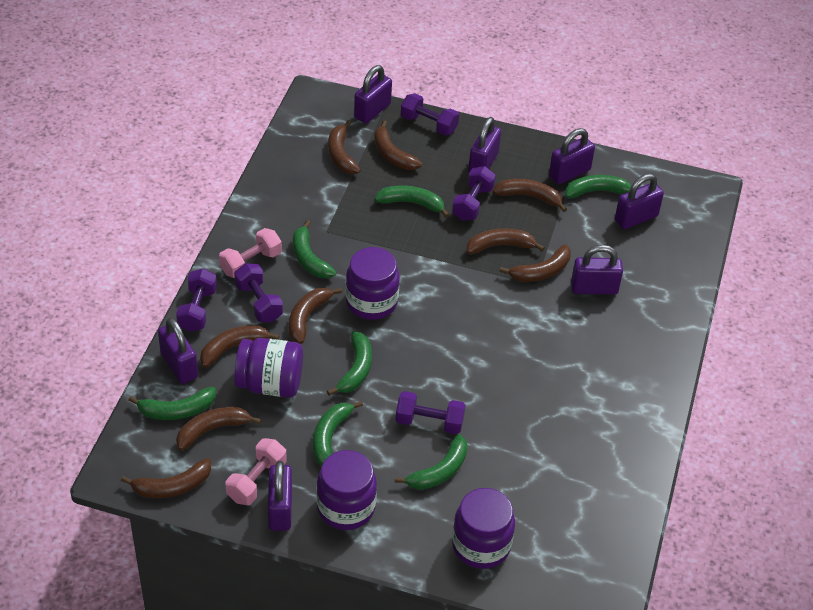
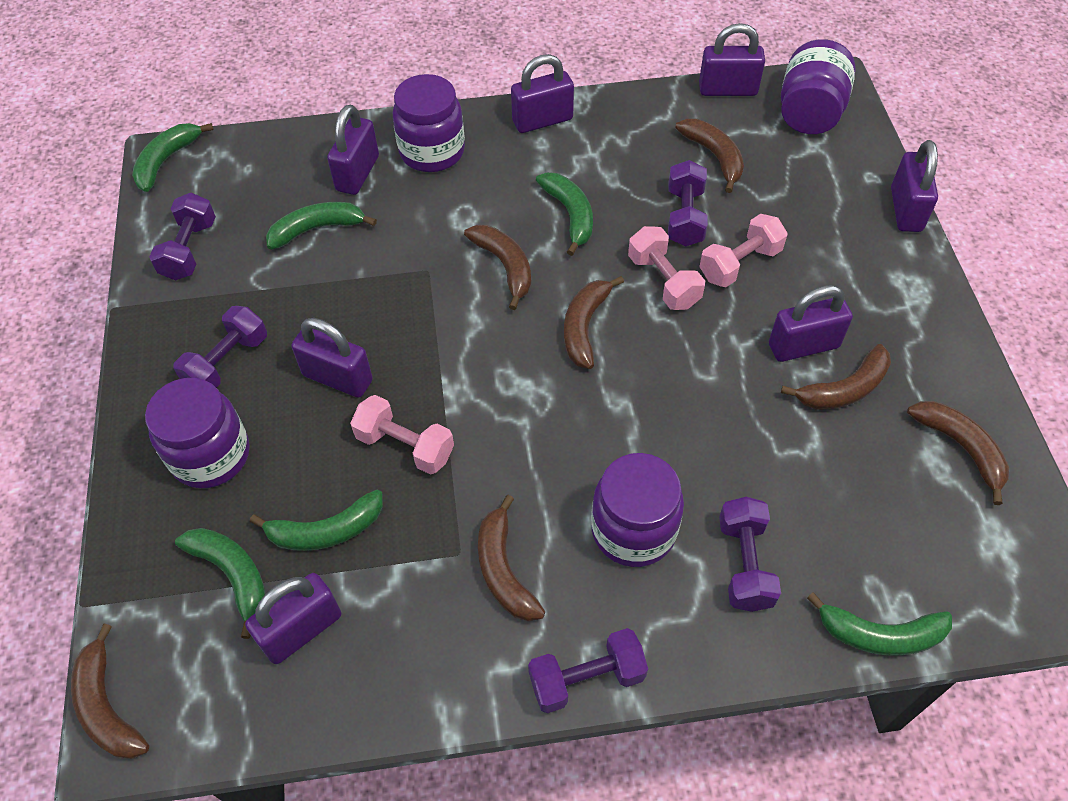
brown banana: [121,458,211,498] [176,407,262,451] [200,325,280,368] [289,288,342,344] [328,120,361,174] [374,120,422,170] [467,228,545,254] [493,179,567,212] [499,244,571,282] = 9 -> [71,624,149,759] [464,225,531,310] [478,495,545,621] [564,276,624,369] [675,119,744,193] [781,344,891,410] [907,401,1009,505] = 7
green banana: [129,387,216,420] [293,220,336,278] [313,401,363,466] [327,331,372,396] [374,186,449,218] [395,434,468,490] [565,175,631,198] = 7 -> [132,123,214,192] [175,528,265,639] [250,490,383,551] [266,202,377,249] [536,172,593,256] [807,592,952,656] = 6
pink dumbbell: [219,228,282,278] [226,438,287,505] = 2 -> [350,395,454,475] [628,226,705,310] [699,214,788,287] = 3

